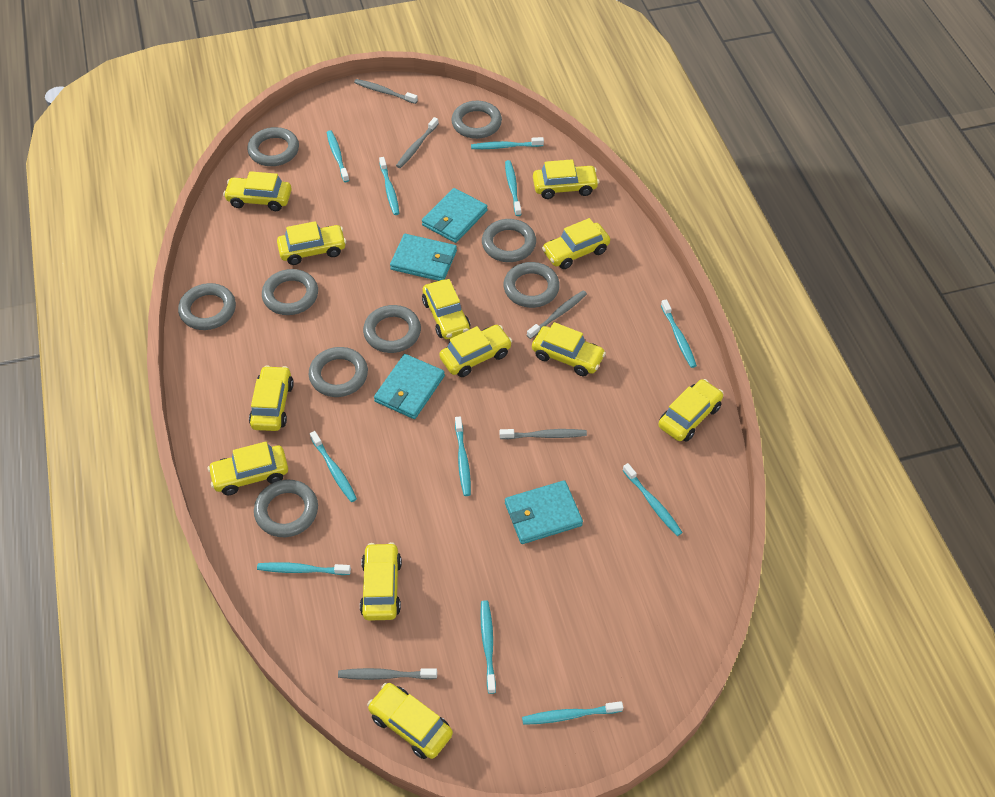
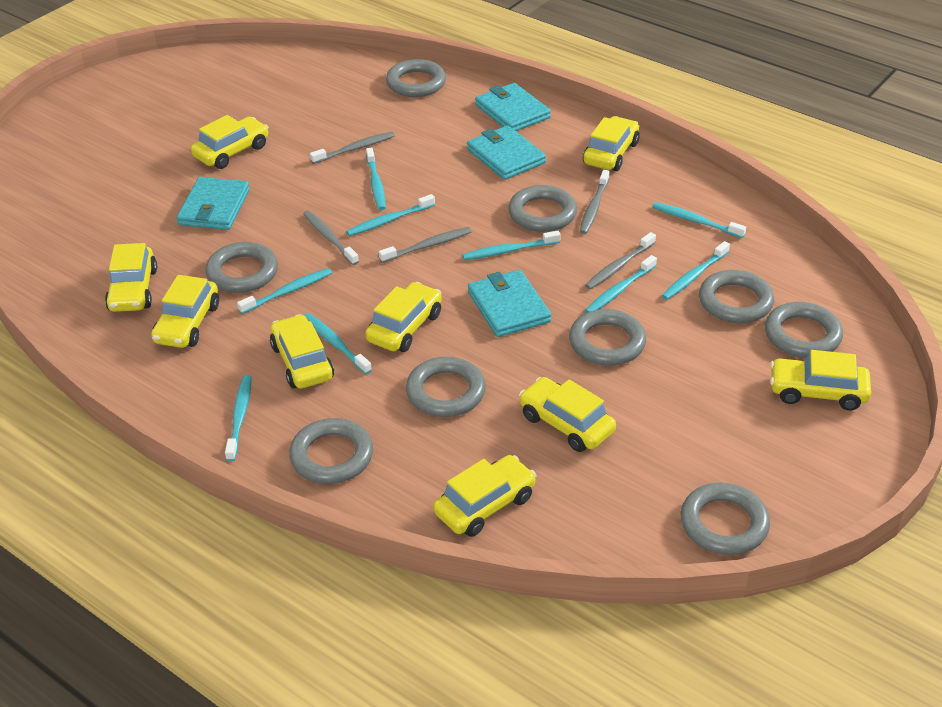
turquoise toothbrush: [257,562,351,575] [310,431,357,502] [327,130,349,182] [379,157,399,215] [455,416,471,496] [471,137,544,149] [480,600,496,694] [505,160,522,216] [522,701,623,725] [622,463,683,536] [661,299,697,368] = 11 -> [225,375,252,461] [237,268,332,314] [304,313,372,374] [346,194,435,236] [366,148,386,210] [462,231,561,260] [585,255,657,313] [652,202,746,238] [661,241,730,300] = 9
yellow car: [208,442,288,495] [223,171,292,211] [249,365,294,431] [277,221,346,265] [360,542,402,621] [367,683,453,759] [422,279,470,339] [439,325,512,377] [532,322,606,376] [533,159,599,199] [542,218,610,269] [658,379,724,442] = 12 -> [105,243,157,312] [151,275,219,348] [191,115,269,169] [270,314,334,389] [365,282,442,352] [433,455,537,537] [519,377,616,452] [583,116,639,171] [770,350,871,411] = 9

